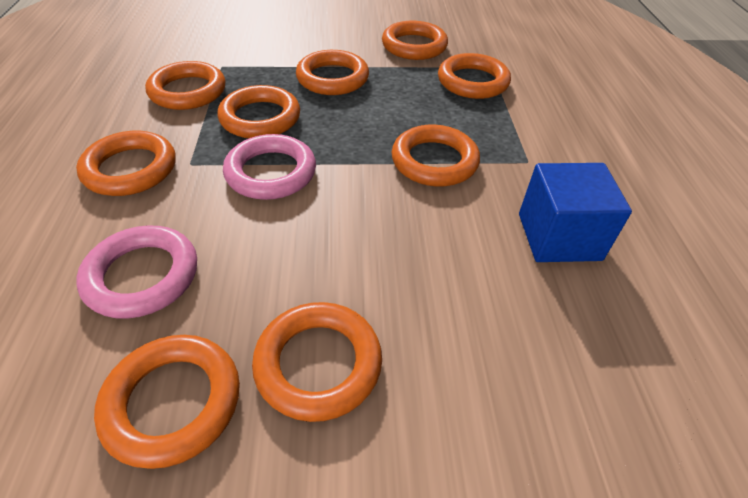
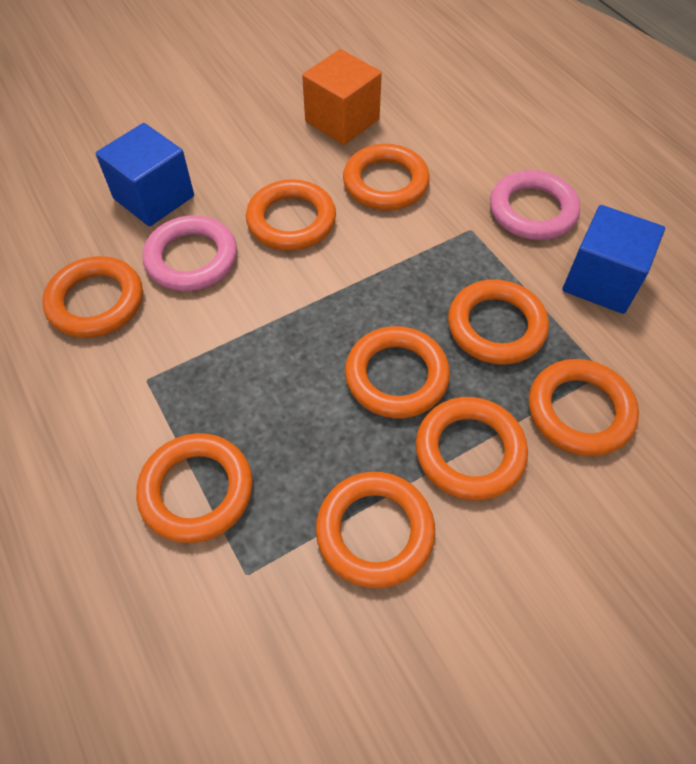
blue cube: [519,163,632,262] = 1 -> [96,123,194,226] [562,205,665,314] = 2
orange cube: none = 0 -> [302,49,382,145] = 1

